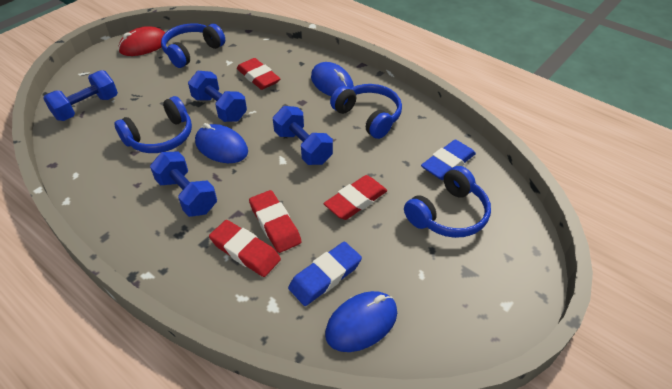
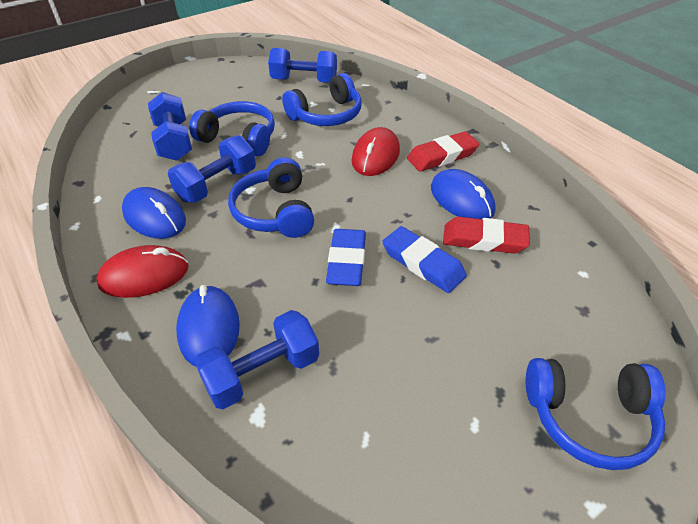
red eraser: [209,220,281,277] [237,58,281,90] [249,190,302,253] [323,175,387,220] = 4 -> [407,131,479,172] [443,217,530,254] = 2
red mouse: [118,26,165,56] = 1 -> [96,245,188,298] [351,127,400,176] = 2

